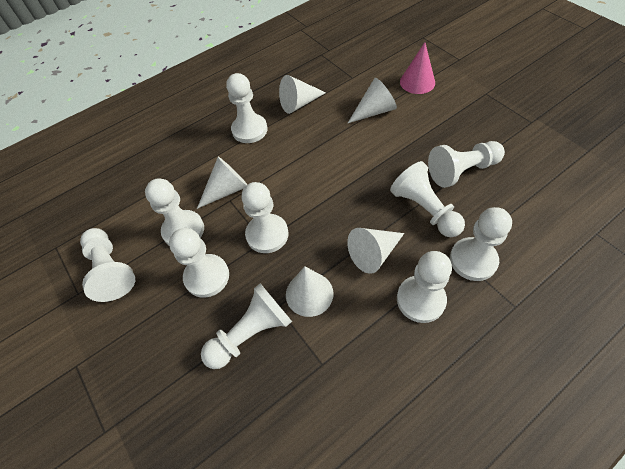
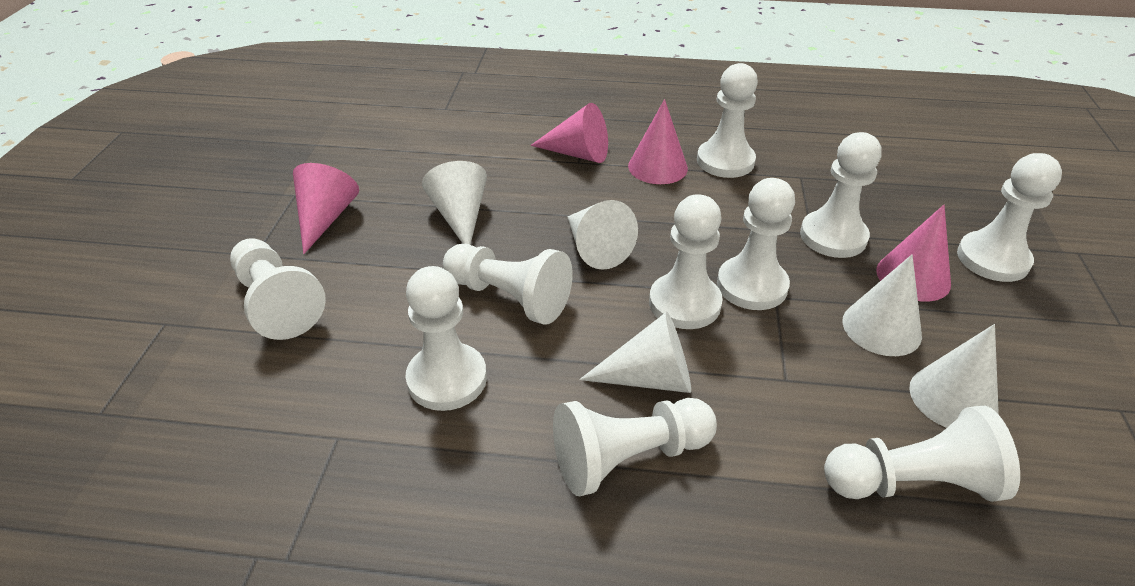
pink cone: [400,42,435,94] = 1 -> [293,163,359,254] [531,103,608,163] [628,99,688,184] [876,205,951,302] = 4

